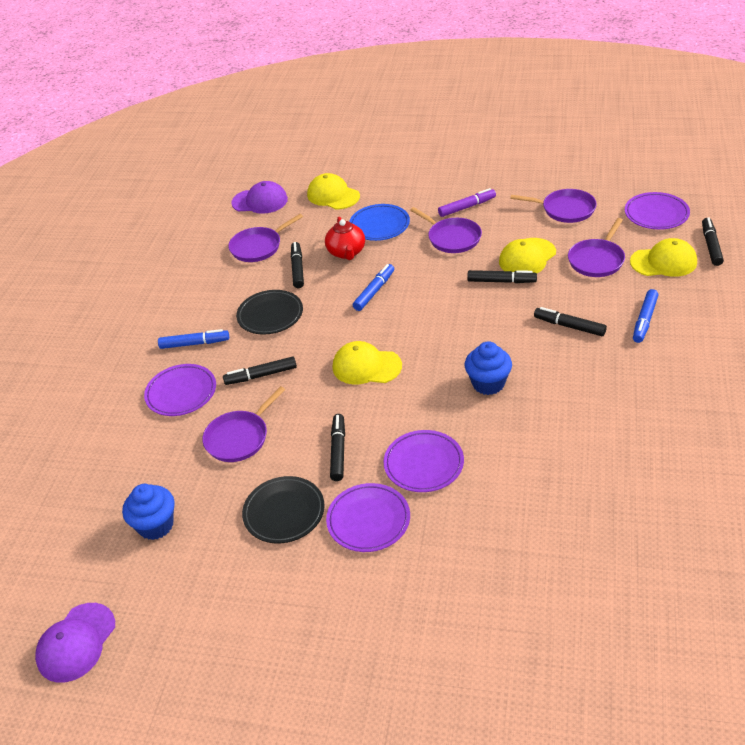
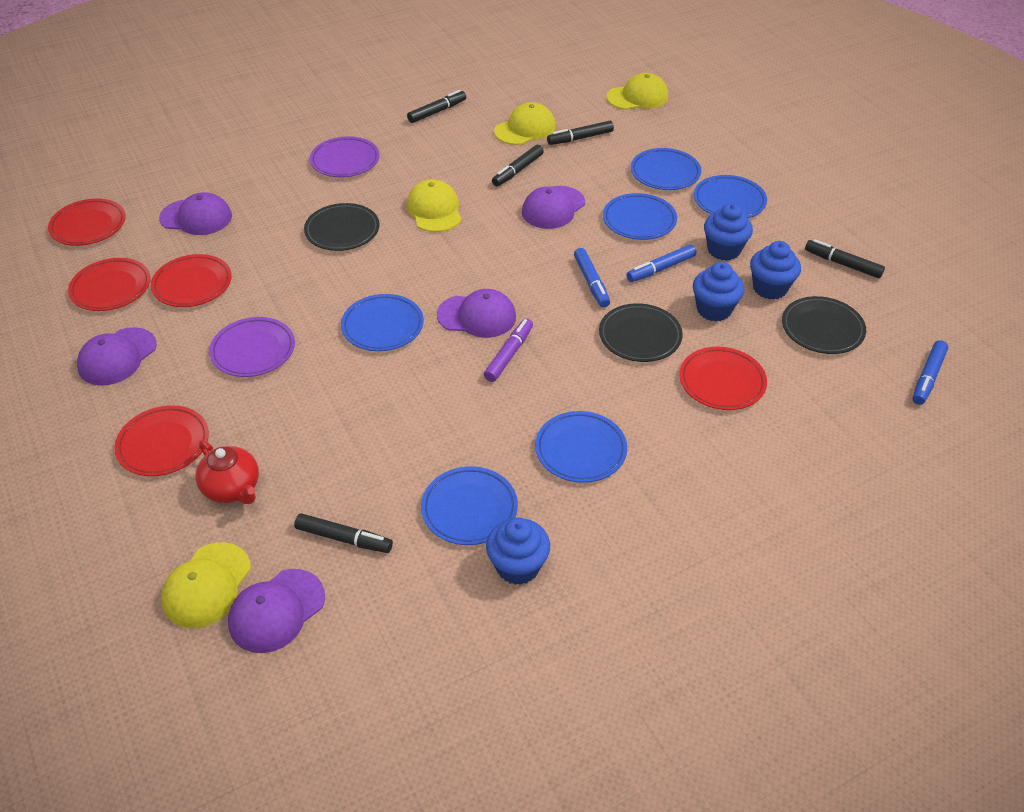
black marker: [223,356,297,385] [291,242,304,288] [330,414,345,481] [467,270,537,283] [534,307,607,336] [702,218,724,266] = 6 -> [294,513,393,553] [407,90,466,123] [492,145,544,186] [547,121,614,145] [805,239,885,278] = 5
black plate: [236,290,303,335] [242,476,325,543] = 2 -> [304,203,380,251] [599,303,683,362] [782,296,866,354] = 3
blue cupcake: [122,484,175,540] [465,341,512,395] = 2 -> [486,518,550,585] [693,262,745,321] [704,203,753,261] [750,241,801,300] = 4
blue plate: [349,204,410,241] = 1 -> [341,294,424,351] [421,466,518,545] [535,411,627,483] [603,193,677,240] [631,148,701,190] [694,175,767,218] = 6
purple cap: [35,603,115,683] [231,181,288,214] = 2 -> [77,327,157,386] [159,192,232,235] [228,569,325,653] [437,289,516,338] [522,186,585,229] = 5
purple pan: [202,386,285,462] [228,214,303,262] [410,207,482,253] [510,189,597,223] [568,218,625,277] = 5 -> none = 0
purple plate: [144,364,216,416] [326,483,410,552] [383,430,464,492] [625,192,690,230] = 4 -> [209,317,295,377] [310,136,380,177] = 2
red plate: none = 0 -> [48,198,126,246] [68,258,150,311] [114,405,209,476] [151,254,232,307] [679,347,767,410] = 5

